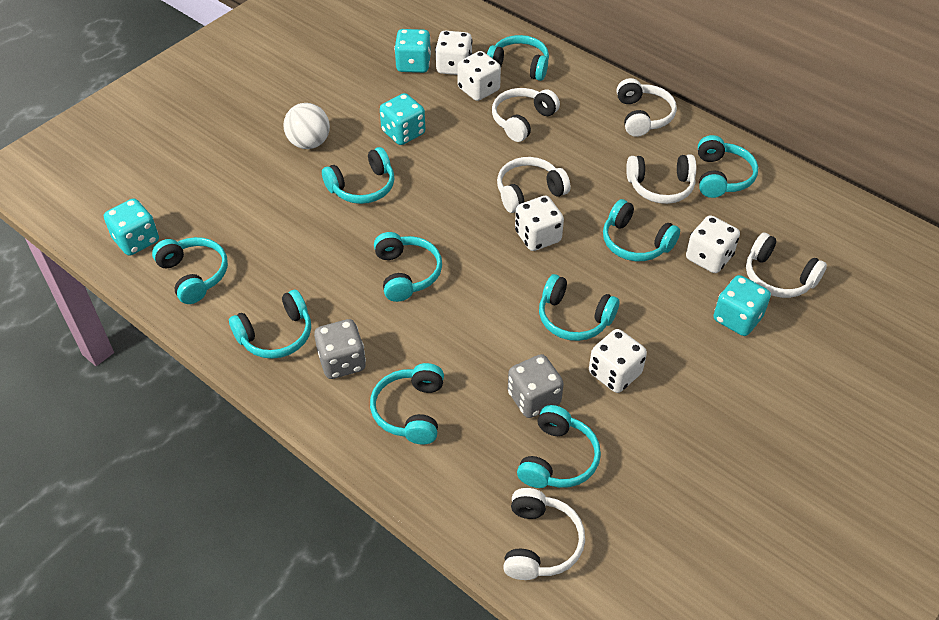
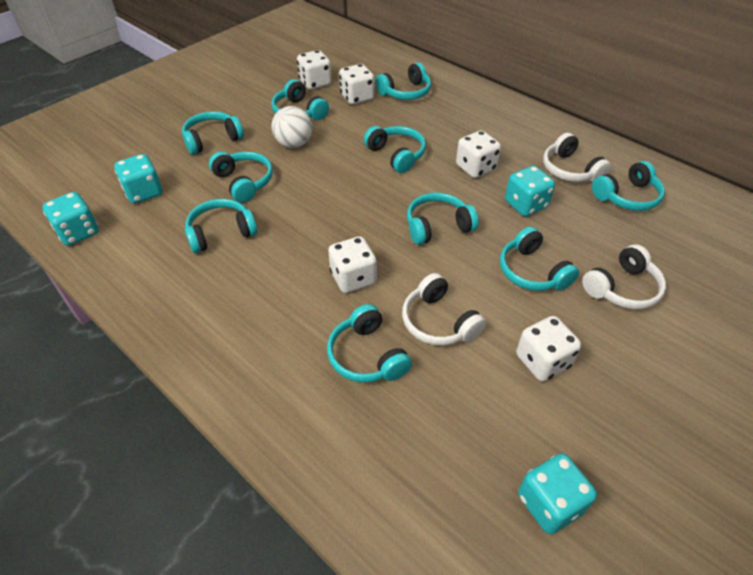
grey dice: [314,319,366,379] [508,354,564,418] = 2 -> none = 0
white headphones: [492,88,560,142] [497,157,571,213] [503,488,585,580] [616,78,677,137] [626,154,696,204] [746,233,827,298] = 6 -> [402,273,486,346] [543,133,611,182] [582,244,666,309] = 3

